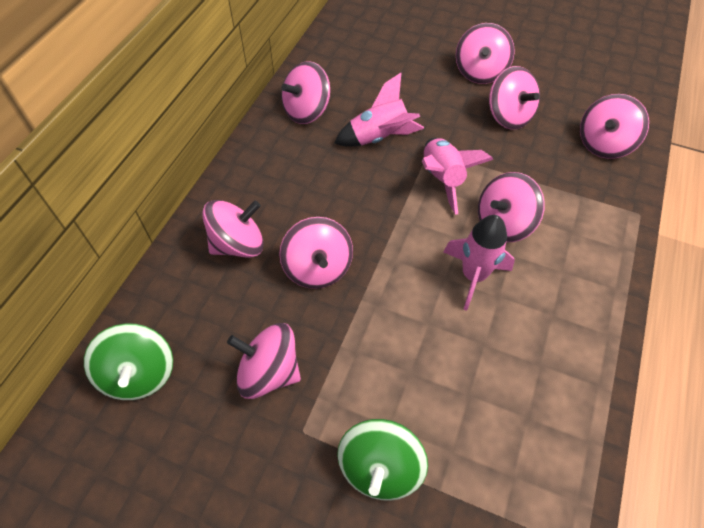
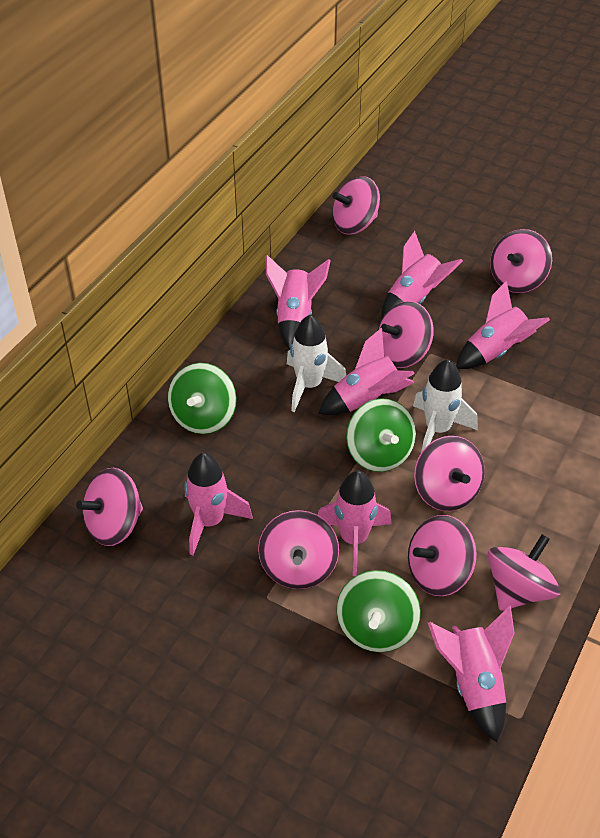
green spinning top: [84,323,173,400] [337,419,428,501] = 2 -> [168,363,237,434] [336,570,421,652] [346,398,416,472] = 3
pink rocket: [334,73,424,147] [422,138,494,215] [444,215,515,311] = 3 -> [184,453,253,555] [266,255,331,350] [318,471,392,576] [319,328,415,415] [381,231,463,318] [428,606,515,742] [456,281,550,369] = 7
white rocket: none = 0 -> [287,315,346,412] [413,359,478,452] = 2

